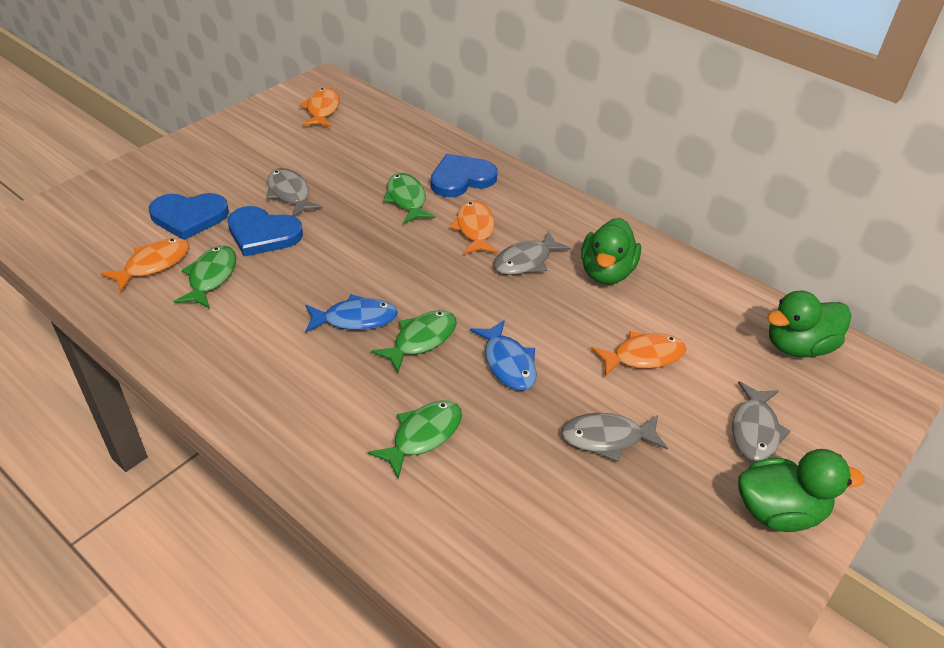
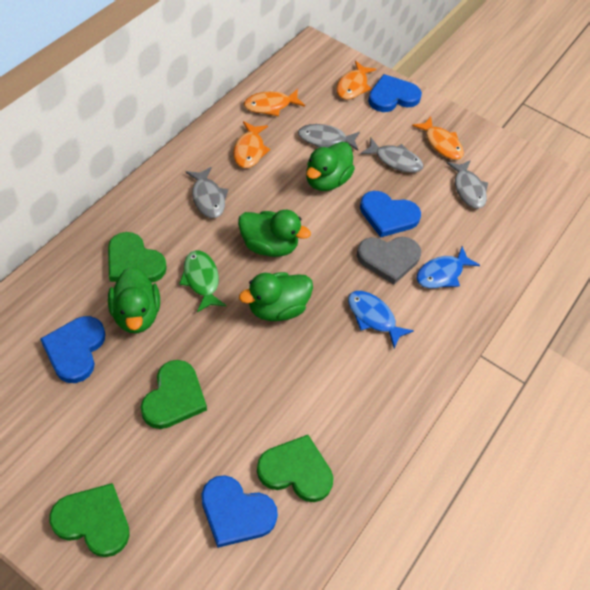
blue heart: [149,193,229,240] [228,206,303,257] [431,154,498,197] = 3 -> [40,316,105,383] [202,475,278,548] [360,191,421,238] [368,74,422,112] = 4
green duck: [581,218,641,285] [738,449,864,532] [767,290,851,357] = 3 -> [108,266,160,333] [238,210,311,257] [239,272,313,321] [306,142,355,191] = 4
green fish: [174,246,237,309] [368,400,462,479] [371,310,457,373] [383,173,435,224] = 4 -> [179,250,226,312] = 1
green heart: none = 0 -> [49,483,130,557] [108,232,167,283] [141,360,207,429] [257,435,333,502] = 4
grey heart: none = 0 -> [357,237,421,284] = 1

